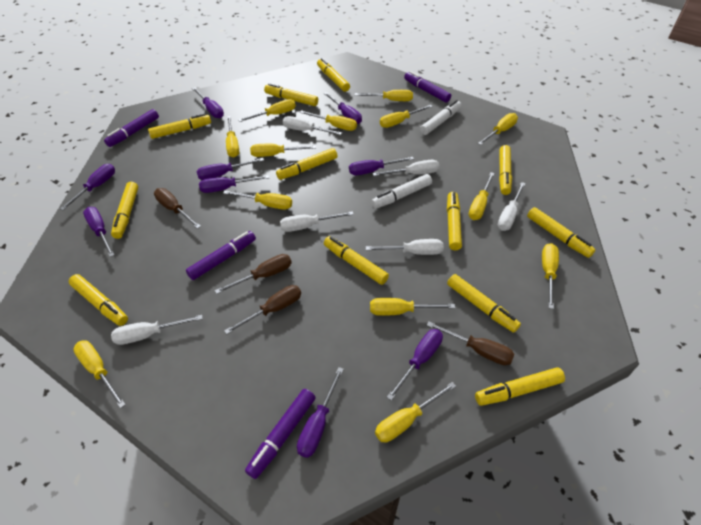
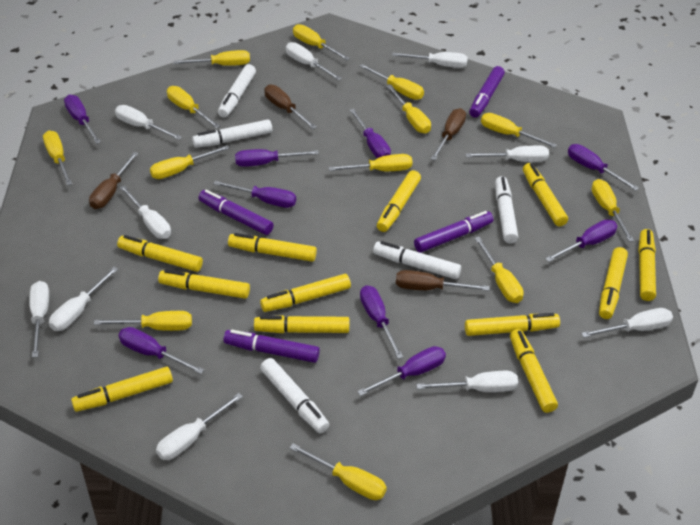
white marker: [371,174,432,209] [420,100,462,135] = 2 -> [192,119,272,148] [218,64,256,118] [260,358,329,433] [373,241,461,279] [495,176,518,243] = 5
white screwdriver: [111,315,203,345] [280,211,354,232] [283,116,342,135] [366,239,444,255] [373,160,440,176] [497,182,526,231] = 6 -> [29,281,49,358] [49,267,118,331] [115,105,182,140] [120,186,171,239] [156,393,243,460] [286,42,342,81] [392,52,468,68] [416,371,518,392] [466,145,549,162] [581,308,673,338] = 10

